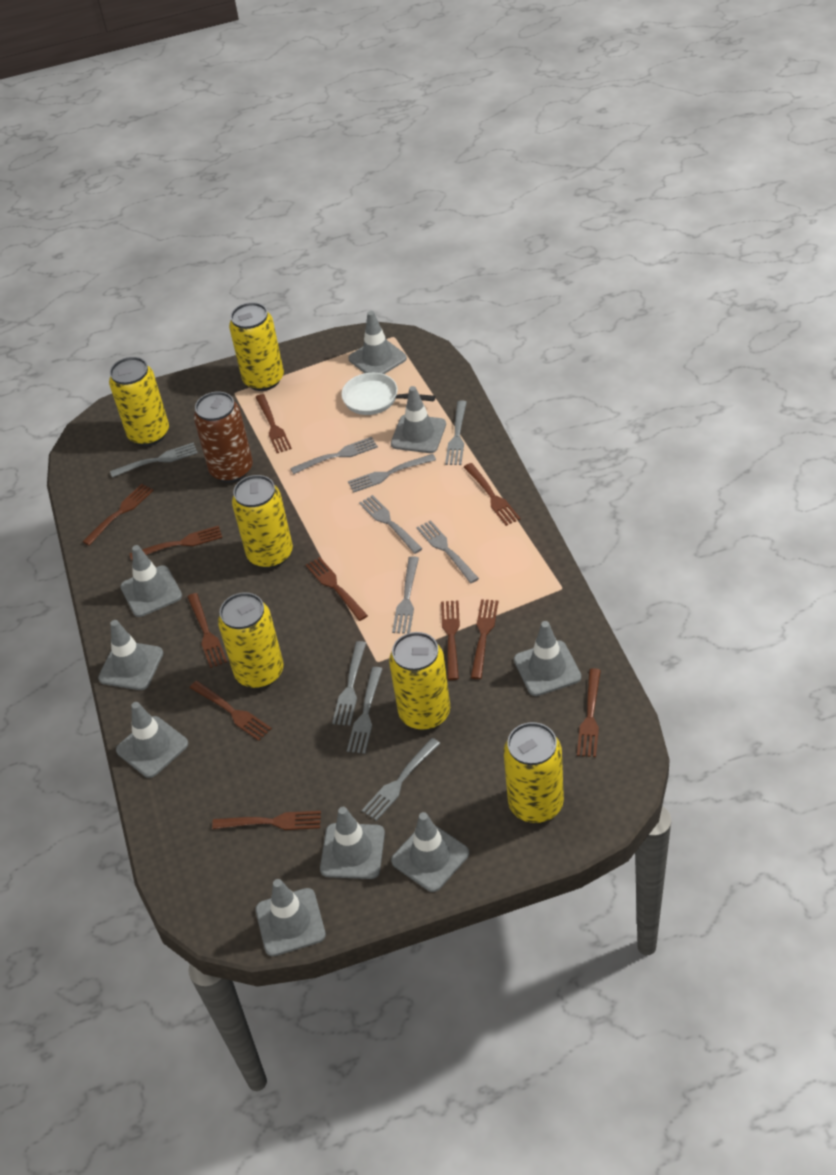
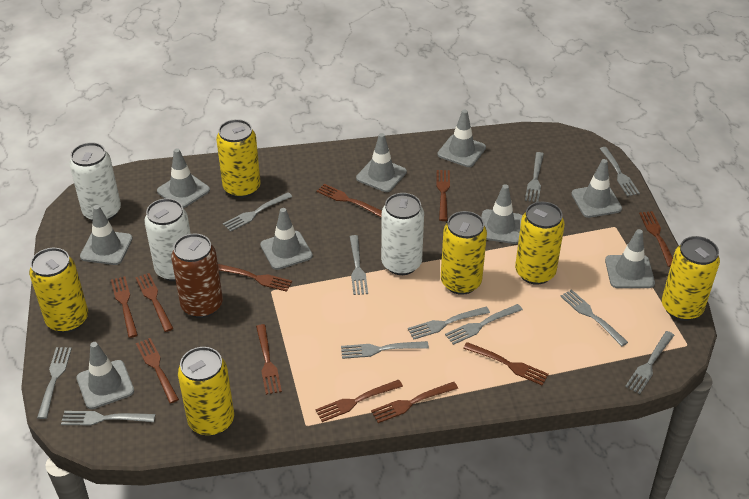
grey fork: [110,442,198,478] [290,437,378,474] [332,641,366,726] [347,667,383,754] [348,454,436,493] [359,495,422,554] [362,738,440,821] [392,556,419,634] [416,520,479,583] [445,401,467,465] = 10 -> [37,347,72,419] [61,411,155,426] [223,192,292,232] [341,341,429,359] [350,235,368,295] [408,306,490,339] [445,304,523,345] [525,152,544,202] [560,289,628,346] [599,147,640,196] [625,331,674,394] = 11
white can: none = 0 -> [69,142,121,221] [144,198,191,281] [381,193,424,275] = 3
white pan: [341,373,435,415] = 1 -> none = 0

